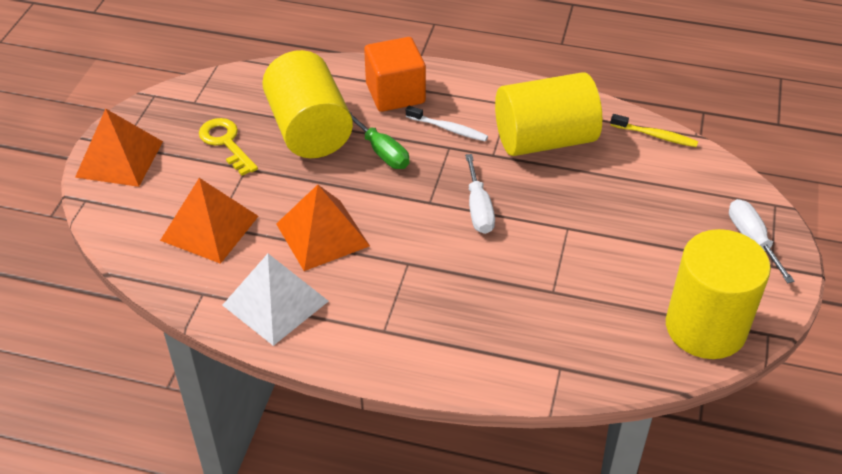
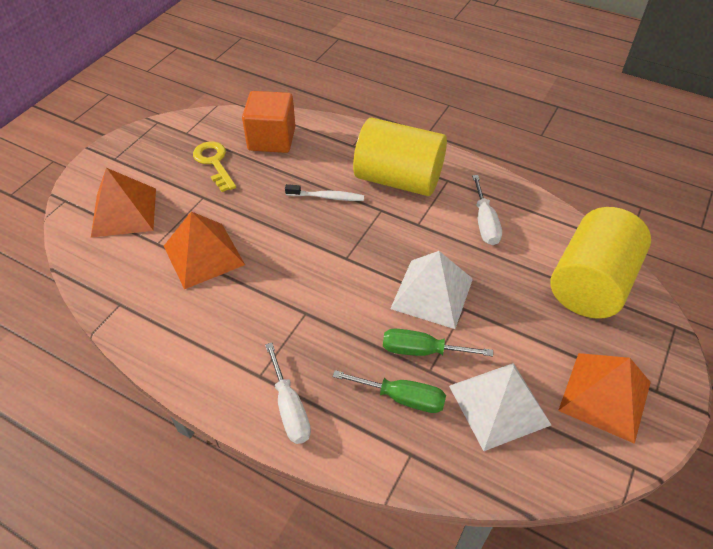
green screwdriver: [349,111,409,169] = 1 -> [333,370,446,413] [383,329,493,356] = 2
white pyramid: [222,254,329,346] = 1 -> [390,251,473,329] [449,363,551,451] = 2
yellow cylinder: [262,50,353,158] [495,72,602,156] [666,229,771,359] = 3 -> [353,117,447,196] [550,207,651,318] = 2
yellow toothbrush: [610,114,698,147] = 1 -> none = 0

